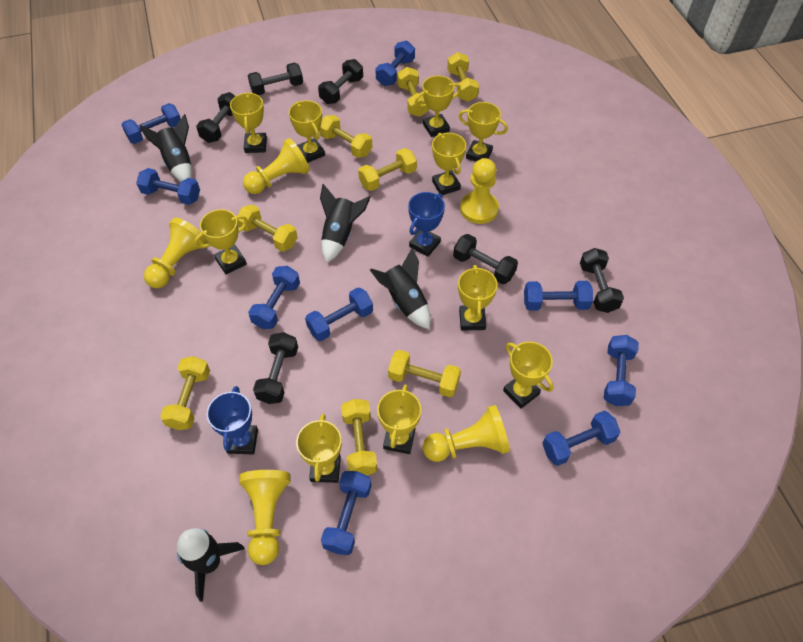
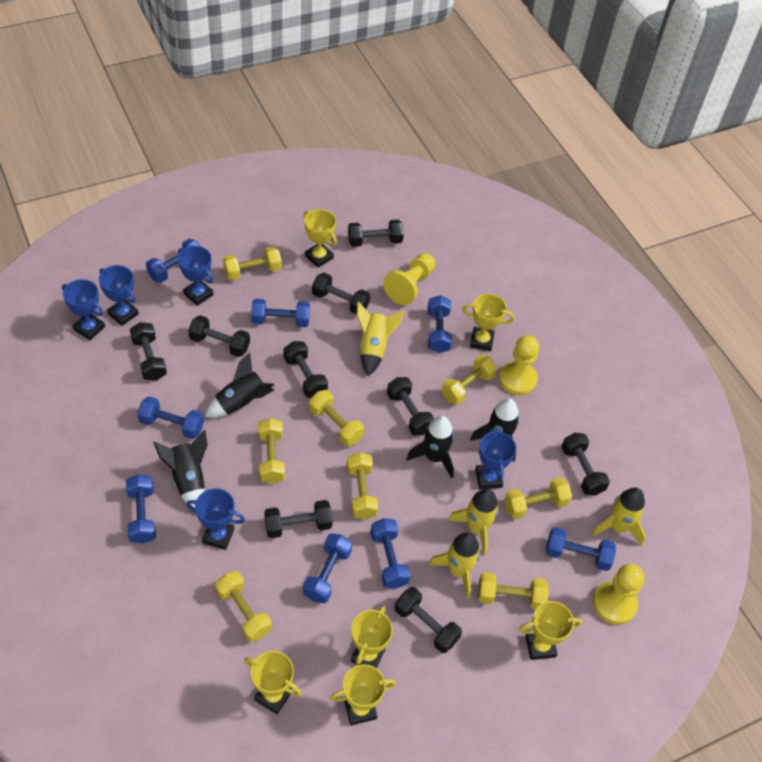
black dumbbell: [196,92,236,143] [248,63,303,95] [253,332,298,404] [318,59,363,104] [453,234,518,284] [580,248,624,313] = 6 -> [130,322,167,381] [188,315,250,357] [264,500,333,538] [283,341,328,398] [312,273,370,315] [348,220,404,247] [387,377,435,436] [395,587,462,653] [561,433,610,496] = 9
blue dumbbell: [121,103,181,144] [136,168,200,205] [248,266,300,329] [305,287,373,341] [321,471,372,555] [375,41,415,86] [524,281,593,311] [542,411,620,466] [604,335,639,406] = 9 -> [126,474,156,544] [137,396,204,439] [146,239,200,283] [251,299,310,327] [303,533,352,603] [371,518,411,588] [428,295,452,353] [546,527,616,571] = 8
blue trophy: [207,386,258,454] [408,192,445,257] = 2 -> [62,279,105,340] [99,265,139,326] [178,246,214,306] [186,488,245,550] [475,428,516,489] = 5
yellow pawn: [144,217,208,288] [239,470,291,565] [243,138,310,194] [423,405,510,462] [460,158,499,224] = 5 -> [383,253,436,305] [499,335,539,395] [593,564,644,625] = 3
yellow rocket: none = 0 -> [356,301,404,376] [429,532,480,599] [448,488,499,555] [592,487,646,546] = 4
yellow trophy: [194,209,248,274] [230,92,267,153] [289,100,325,163] [296,414,342,483] [377,385,421,454] [415,76,461,137] [432,133,466,195] [458,265,498,330] [459,102,508,161] [503,342,553,409] = 10 -> [244,651,301,714] [304,209,337,268] [330,664,396,725] [351,606,393,668] [462,294,514,351] [519,601,582,660] = 6

